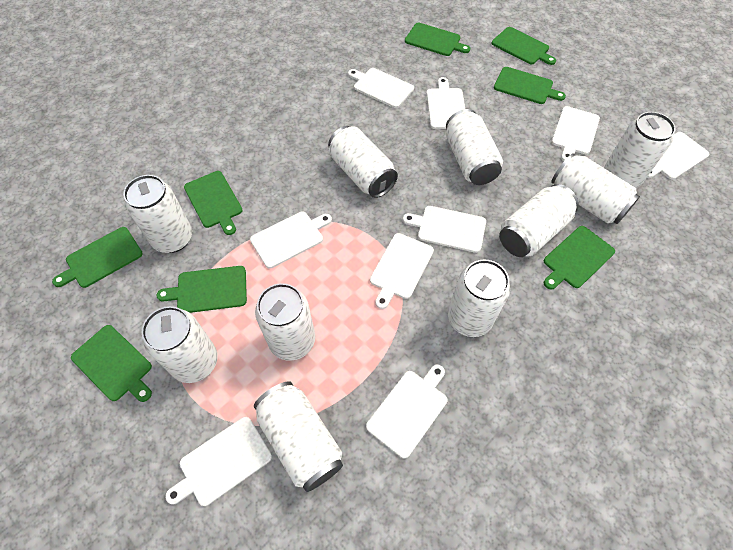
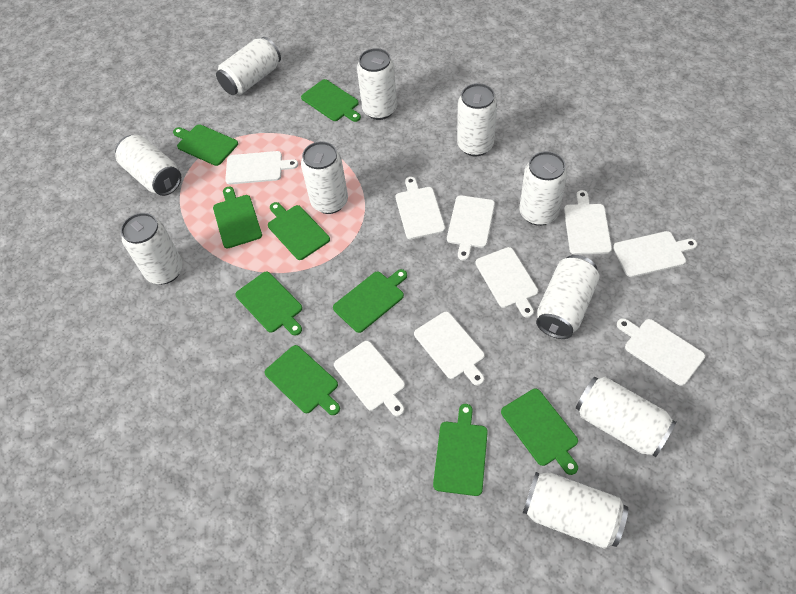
green cutting board: [52,227,143,288] [71,325,152,402] [157,266,247,313] [184,171,243,235] [405,23,470,56] [492,27,556,65] [494,67,566,104] [544,226,615,290] = 8 -> [173,124,238,166] [213,186,262,248] [236,271,302,336] [265,345,340,415] [268,202,330,260] [301,79,361,122] [333,269,407,333] [433,404,488,496] [501,389,578,475] = 9

